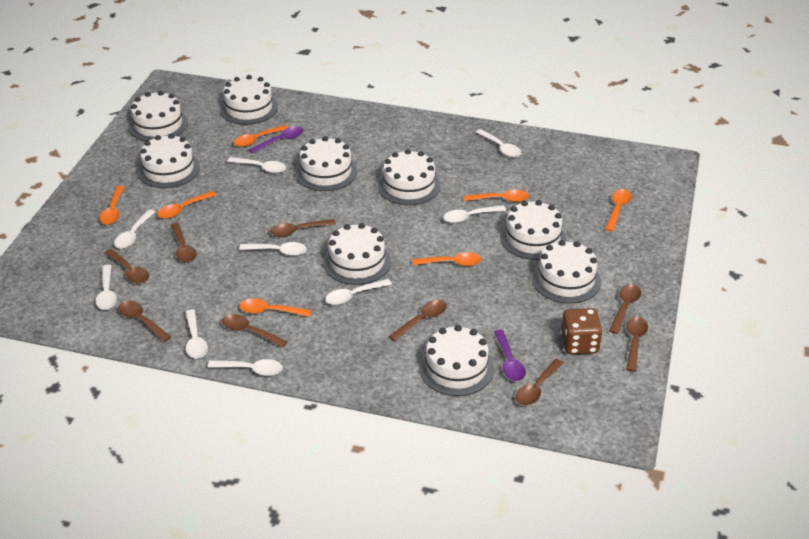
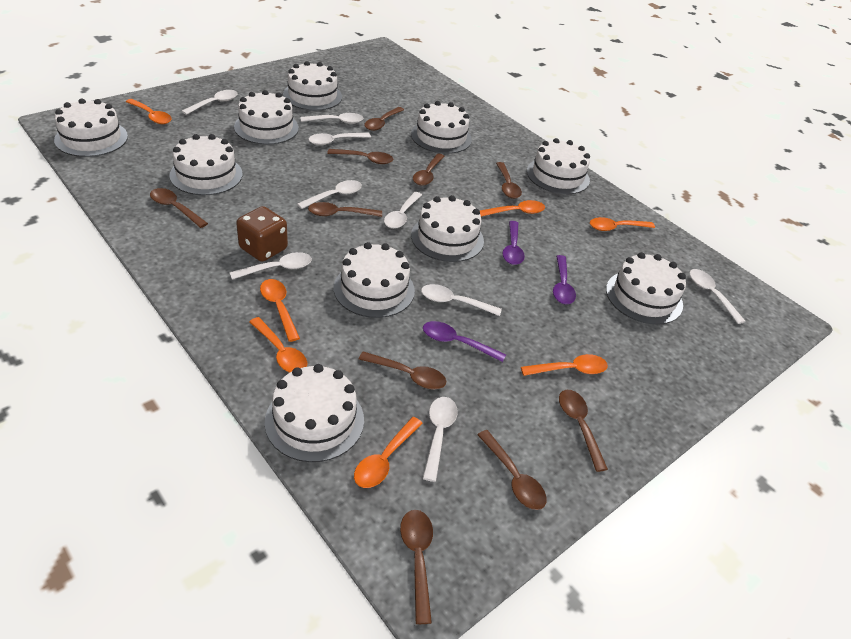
brown spoon: [104,249,149,283] [118,300,171,342] [170,223,197,263] [222,314,288,348] [270,219,336,237] [389,300,447,341] [516,359,563,405] [609,284,641,334] [626,316,648,372] = 9 -> [150,188,208,228] [308,202,382,217] [327,149,393,164] [359,352,446,389] [364,107,404,131] [400,510,433,624] [413,154,445,186] [477,430,546,510] [496,162,522,199] [559,390,608,472] = 10
purple spoon: [249,126,303,154] [494,330,526,381] = 2 -> [423,321,506,362] [503,221,525,265] [553,255,576,304] = 3
white cake: [129,91,188,141] [138,134,200,188] [220,75,278,125] [295,136,357,191] [323,223,391,285] [378,149,440,205] [419,325,494,396] [500,200,566,260] [532,240,601,303] = 9 -> [54,99,128,157] [169,134,243,195] [234,90,299,145] [265,364,364,462] [283,61,342,111] [334,242,415,318] [411,101,472,154] [411,195,484,262] [527,138,590,194] [606,252,686,325] = 10

